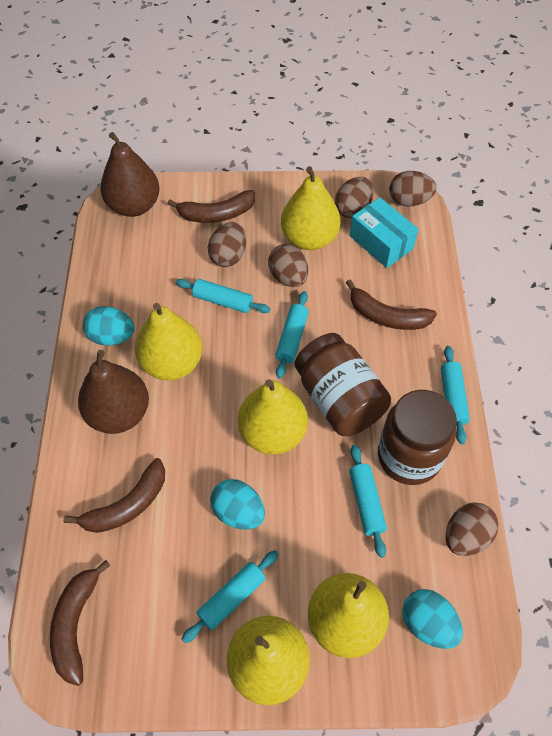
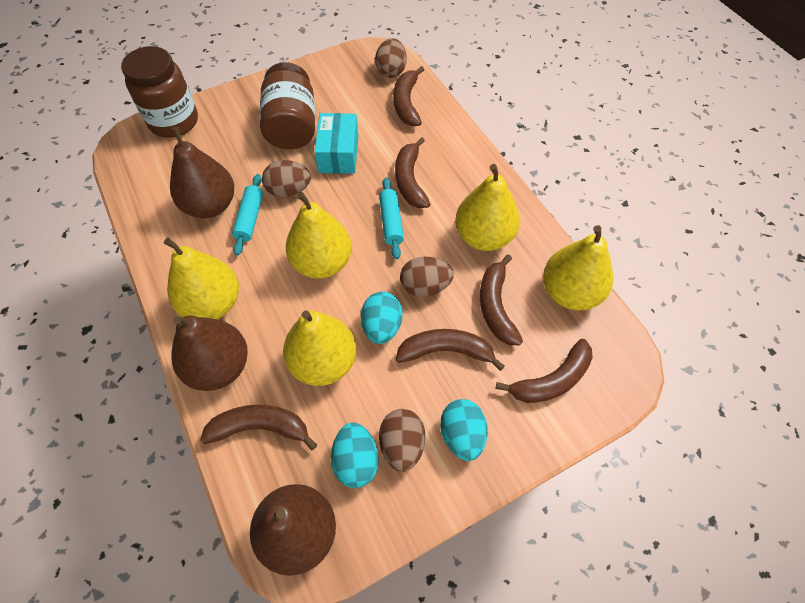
brown banana: [50,560,111,686] [63,458,165,533] [168,190,255,223] [346,279,437,330] = 4 -> [200,405,317,451] [393,66,424,126] [395,137,430,208] [396,329,505,371] [480,254,523,345] [495,339,593,403] = 6
brown egg: [208,222,246,267] [268,244,308,287] [335,177,374,218] [389,171,437,206] [446,502,499,556] = 5 -> [262,160,311,198] [375,38,407,78] [379,409,425,472] [400,257,454,297] = 4
brown pear: [78,350,149,434] [100,132,160,217] = 2 -> [170,127,234,218] [171,315,248,391] [250,484,336,576] = 3
turquoise rolling pin: [176,279,270,313] [182,550,279,643] [275,291,309,378] [349,445,387,558] [441,346,470,444] = 5 -> [232,174,263,255] [379,178,404,259] = 2

